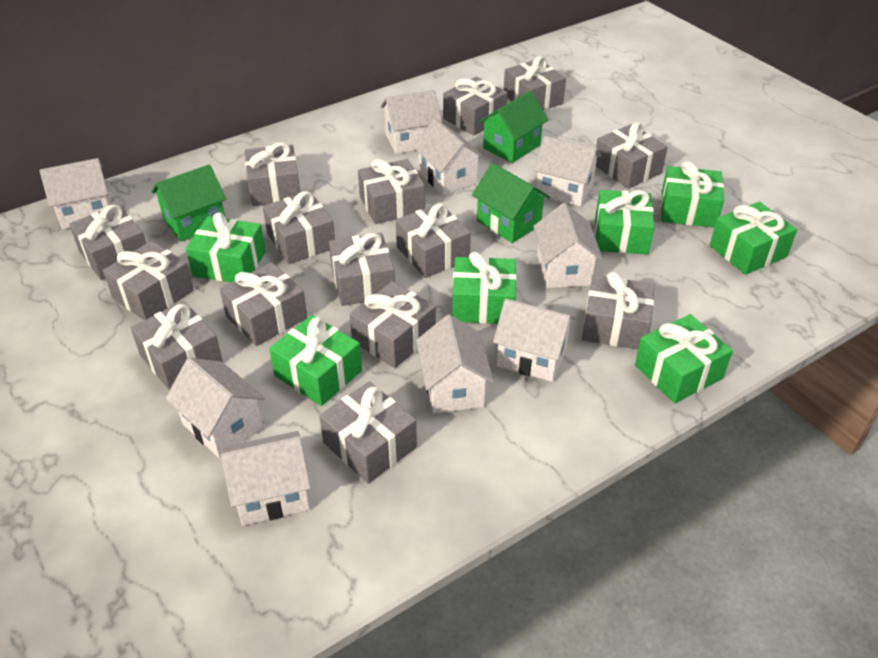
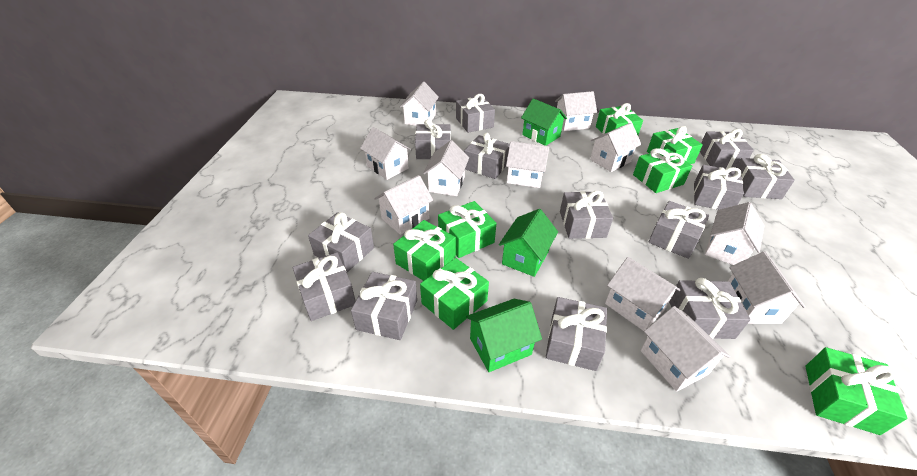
grey gift: [69,204,146,280] [103,241,194,320] [131,301,223,390] [220,262,307,346] [245,142,300,206] [263,191,335,264] [319,381,417,484] [329,233,395,306] [350,281,436,368] [358,159,425,224] [396,203,471,278] [443,77,508,136] [504,56,566,110] [582,272,655,349] [596,122,668,189] = 15 -> [293,253,355,321] [308,212,374,273] [351,272,417,340] [415,119,451,159] [456,94,495,133] [464,133,510,179] [546,297,607,371] [560,191,613,239] [648,201,709,259] [669,278,751,339] [694,165,744,210] [700,129,754,169] [736,154,795,199] = 13
white house: [39,158,110,229] [165,357,265,458] [221,431,311,526] [381,90,442,154] [413,119,484,196] [416,314,494,413] [493,299,576,382] [533,203,603,288] [534,136,601,206] = 9 -> [360,127,411,180] [374,175,433,235] [400,82,439,126] [423,140,469,196] [506,141,549,188] [555,91,597,131] [590,123,642,172] [605,257,681,331] [640,306,730,392] [705,202,765,265] [728,252,806,324] = 11

